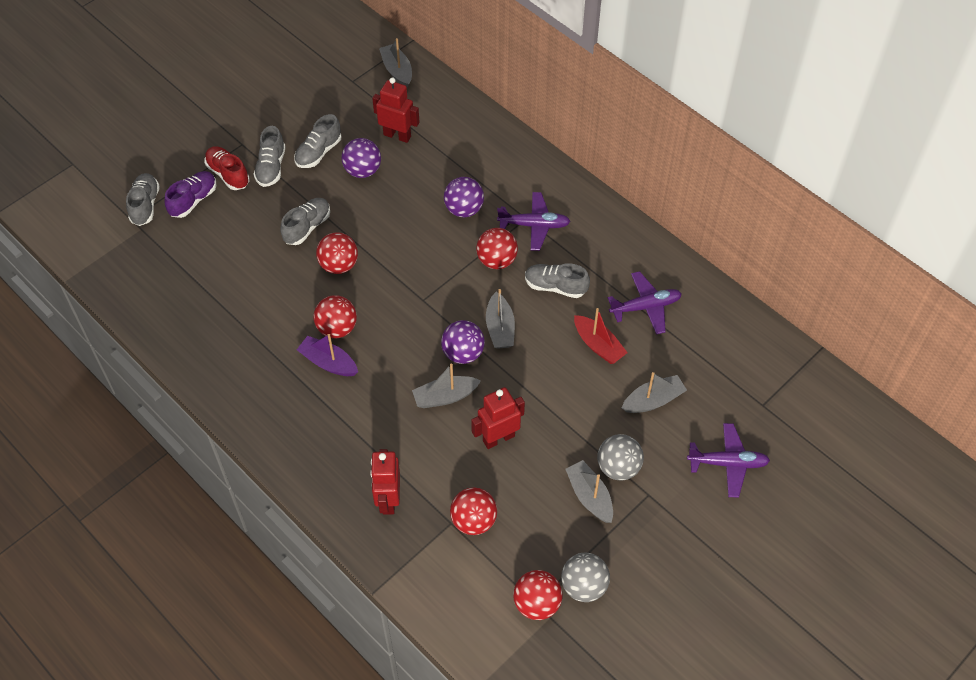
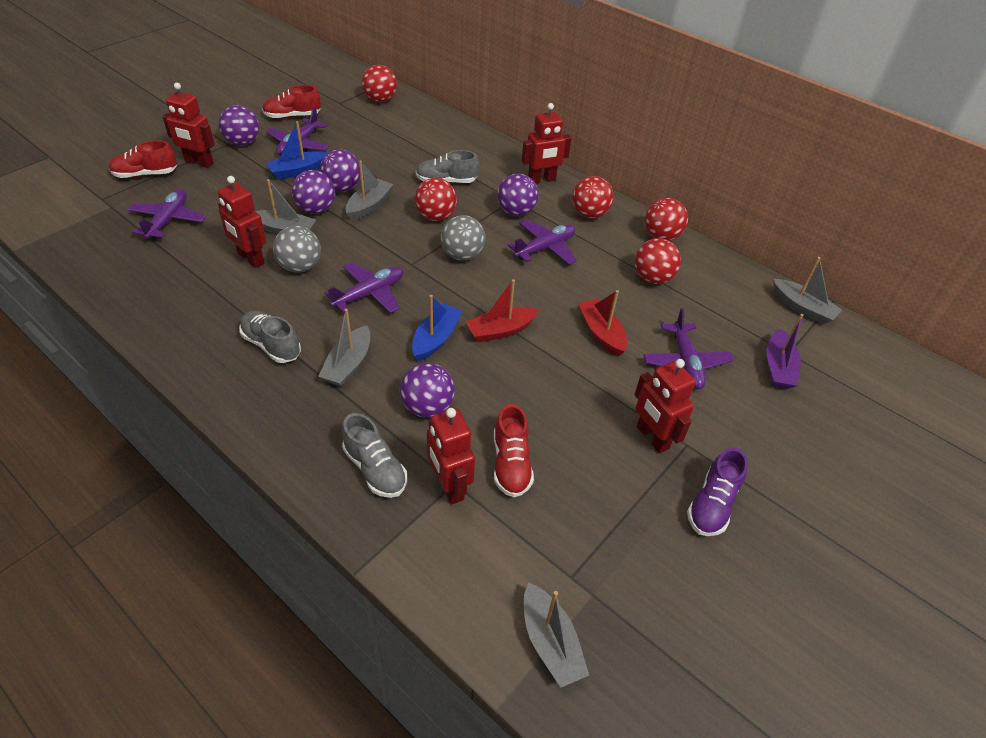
blue boat: none = 0 -> [266,121,328,180] [412,295,462,361] = 2
grey shoe: [126,173,160,226] [254,126,286,187] [280,198,330,245] [294,114,341,168] [525,263,590,298] = 5 -> [239,311,301,363] [342,413,407,498] [416,150,479,183] = 3
purple ball: [341,138,381,178] [441,320,485,364] [444,177,484,217] = 3 -> [219,105,259,146] [291,170,335,214] [320,149,361,192] [400,363,455,418] [497,173,539,216] = 5
purple plane: [497,192,570,251] [608,271,682,335] [687,423,770,498] = 3 -> [128,189,206,240] [266,108,329,156] [325,262,403,313] [507,219,577,264] [643,308,734,389] = 5
red boat: [574,308,628,364] = 1 -> [466,279,539,342] [578,290,627,356] = 2
red robot: [370,449,400,515] [372,77,419,143] [471,387,525,449] = 3 -> [162,83,215,168] [218,176,266,268] [427,408,475,505] [522,103,571,184] [634,359,696,453] = 5
red shoe: [205,146,250,190] = 1 -> [109,140,177,178] [262,85,321,119] [494,404,534,497] = 3

